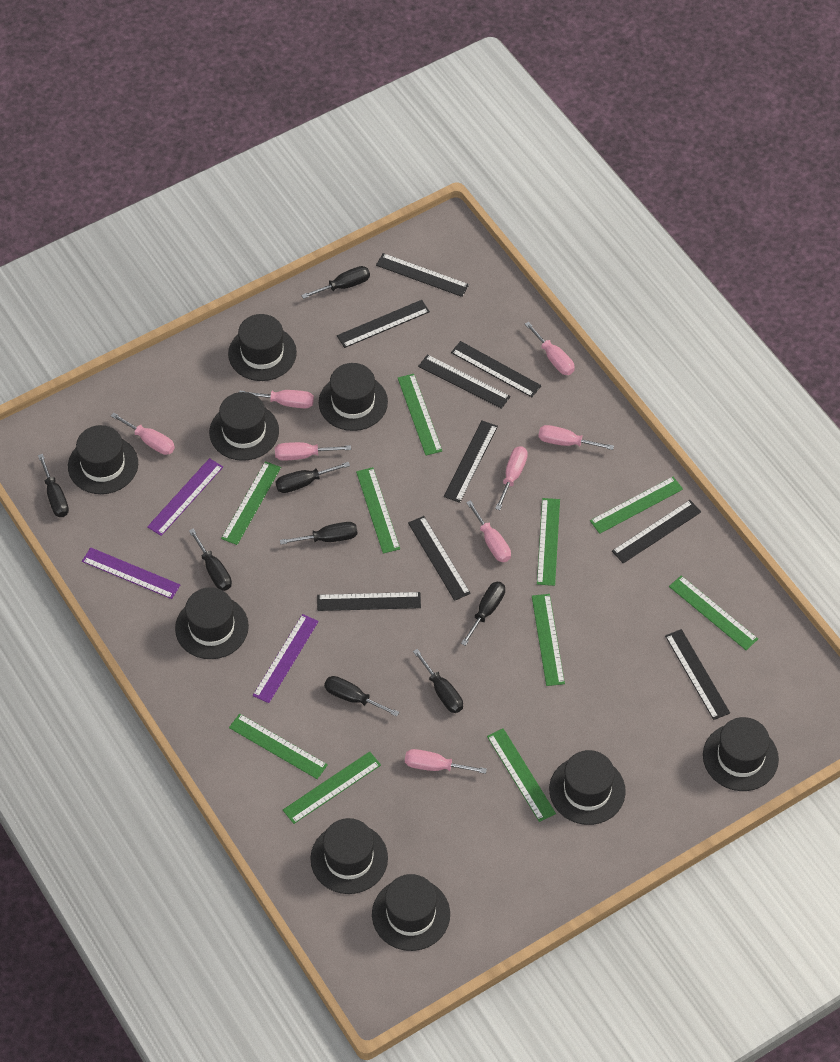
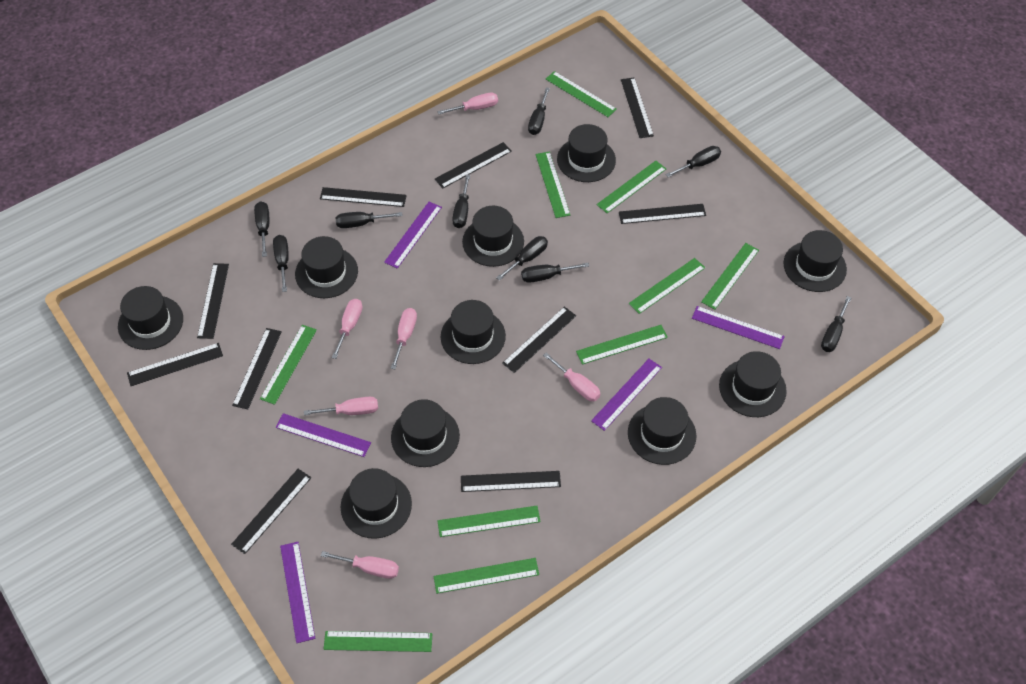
black hat: [68,425,138,494] [175,587,249,659] [209,392,279,461] [228,314,297,381] [310,818,388,894] [319,363,388,431] [372,874,450,951] [549,750,626,825] [703,717,779,791] = 9 -> [118,286,183,350] [295,236,358,298] [341,468,412,539] [391,399,460,467] [441,300,506,364] [462,206,524,267] [557,124,616,182] [628,397,697,465] [719,351,787,417] [783,230,847,292] = 10
black ruler: [317,592,421,611] [337,300,430,348] [376,253,469,297] [408,516,471,601] [418,355,511,409] [444,421,498,503] [451,341,541,397] [612,500,701,563] [665,629,730,720] = 9 -> [127,343,223,386] [197,263,229,339] [231,469,311,554] [232,328,282,409] [320,187,407,207] [435,142,512,189] [461,471,561,492] [502,307,576,373] [619,204,706,224] [621,78,654,138] = 10
black screwdriver: [38,454,69,517] [189,529,232,591] [276,462,350,493] [280,522,357,545] [301,266,370,299] [324,676,399,717] [413,649,463,713] [461,582,505,646] = 8 -> [254,201,269,257] [273,235,289,292] [336,212,403,228] [452,175,470,228] [496,236,548,281] [521,263,589,283] [528,87,550,135] [666,146,721,177] [821,296,851,352] = 9
pink screwdriver: [111,413,175,455] [239,390,314,408] [275,442,351,461] [405,749,487,774] [466,500,511,562] [495,446,528,510] [525,322,575,375] [538,425,614,450] = 8 -> [304,397,378,415] [321,551,399,579] [332,299,362,359] [391,308,417,369] [437,93,498,114] [543,352,600,401] = 6
purple ruler: [82,547,180,599] [147,458,223,536] [253,614,319,703] = 3 -> [276,413,371,457] [280,542,315,643] [384,202,442,269] [591,359,662,431] [692,306,785,349] = 5

